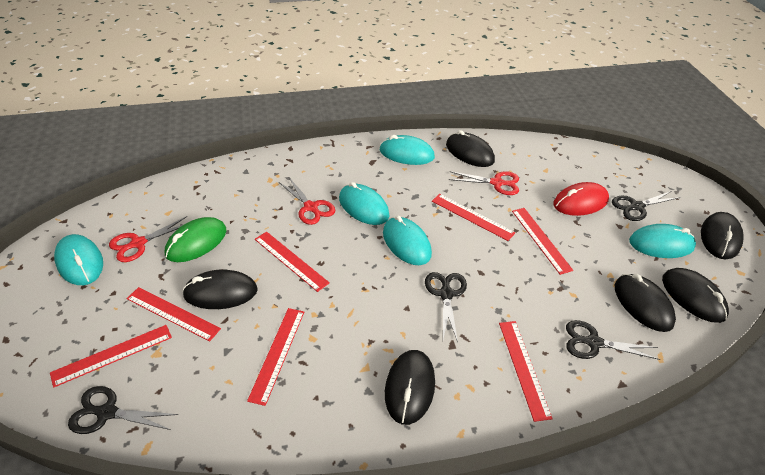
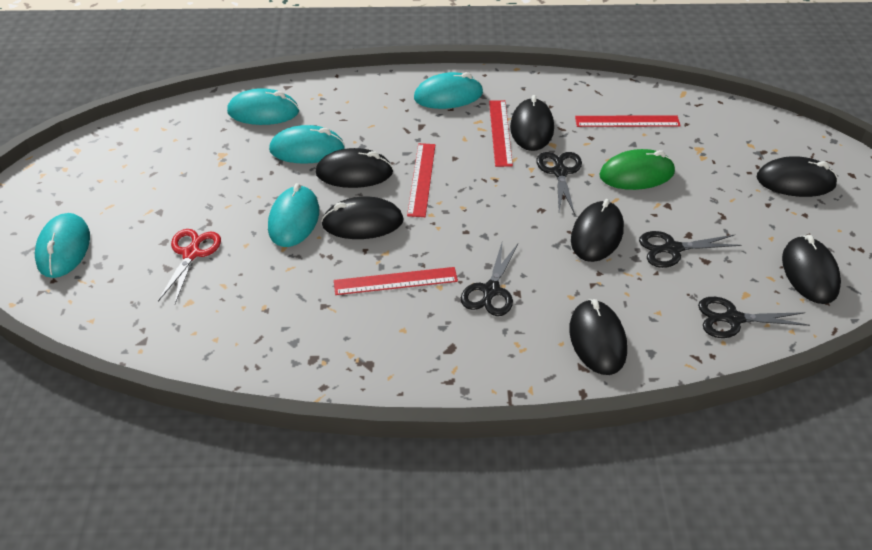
black mouse: [182,270,258,309] [385,350,435,425] [446,130,495,167] [615,274,676,332] [662,268,729,323] [701,212,744,259] = 6 -> [316,148,393,188] [321,196,404,239] [510,95,554,151] [569,299,627,375] [571,199,624,262] [756,156,838,197] [782,235,841,304] = 7
red mouse: [553,182,609,216] = 1 -> none = 0
red ruler: [50,325,172,388] [126,287,221,341] [247,308,304,406] [255,232,330,292] [432,194,515,241] [499,321,553,422] [512,208,573,275] = 7 -> [334,267,458,295] [407,143,435,217] [489,100,513,167] [575,115,681,127] = 4
red scissors: [109,216,187,262] [279,178,335,225] [449,171,519,195] = 3 -> [158,229,221,304] = 1

